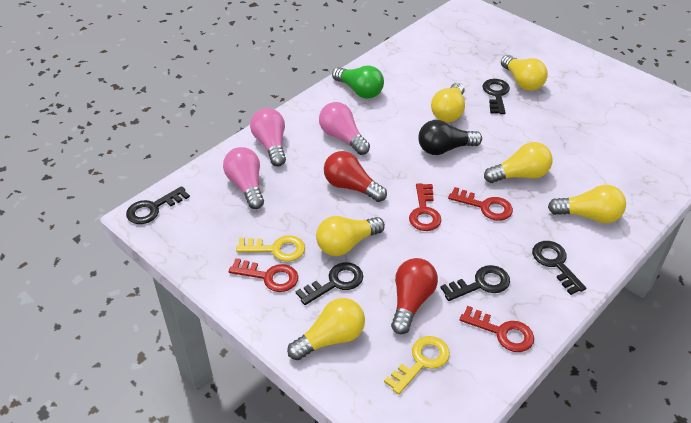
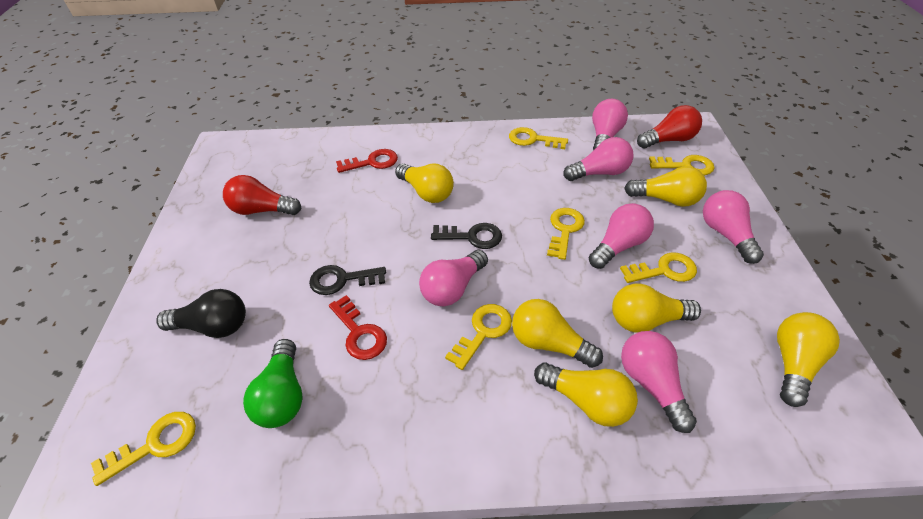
black key: [126,186,190,224] [296,262,363,305] [440,265,510,301] [483,79,510,114] [532,241,586,295] = 5 -> [309,265,386,295] [431,223,502,249] = 2
pink light bulb: [223,147,264,209] [250,108,286,166] [319,102,370,155] = 3 -> [419,250,488,307] [564,137,634,181] [589,203,654,269] [592,99,628,151] [621,331,697,433] [703,190,764,264] = 6
red key: [229,258,298,292] [409,183,441,231] [448,187,513,221] [460,306,534,352] = 4 -> [329,295,387,360] [336,149,398,173] = 2
yellow key: [236,236,305,262] [384,336,450,394] = 2 -> [91,412,196,486] [445,304,512,370] [509,127,568,149] [547,208,585,260] [620,252,697,283] [649,155,714,175] = 6

